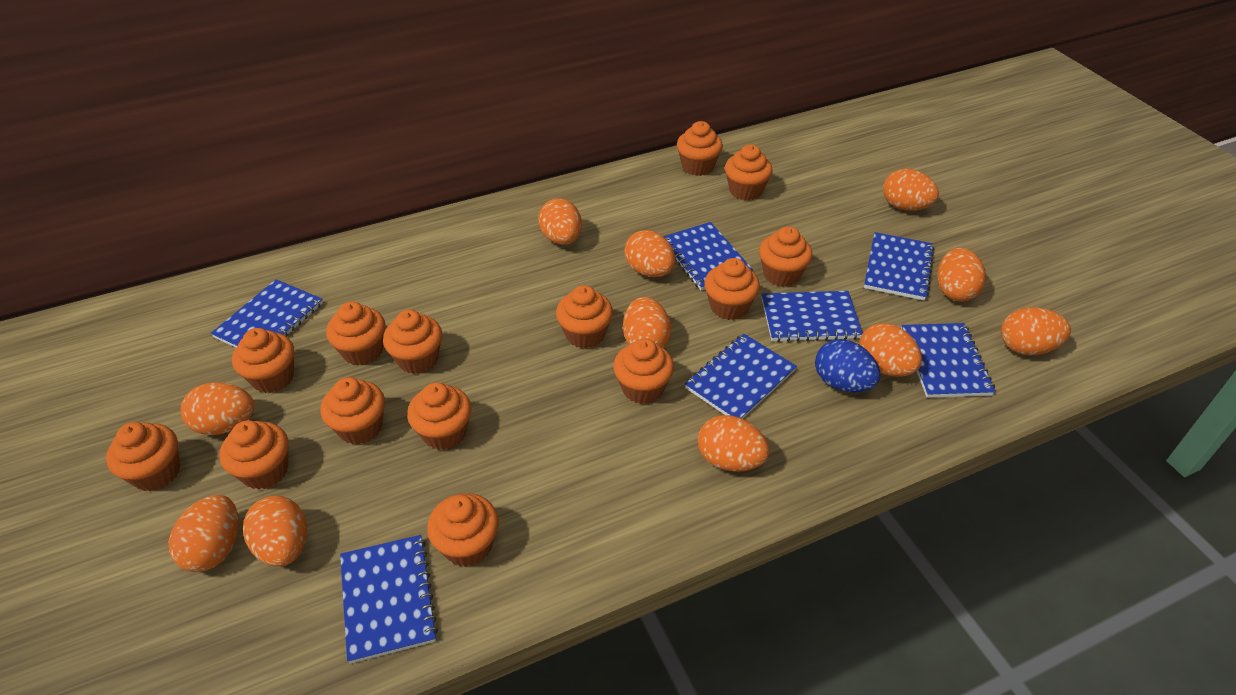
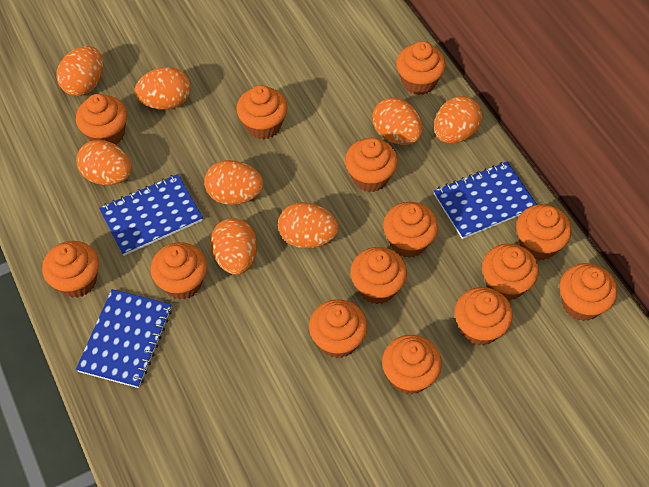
blue egg: [815,339,880,393] = 1 -> none = 0
blue notebook: [211,279,323,348] [340,535,438,664] [663,222,753,291] [685,334,797,419] [762,291,863,342] [864,232,935,301] [901,323,996,398] = 7 -> [76,289,172,388] [99,174,203,256] [434,161,537,239] = 3
orange egg: [169,495,239,572] [181,382,255,435] [243,496,307,567] [538,198,582,245] [623,297,671,348] [624,230,675,277] [698,415,770,472] [859,323,922,377] [883,169,939,211] [937,248,986,302] [1001,307,1071,355] = 11 -> [56,46,103,96] [76,140,132,185] [134,67,191,110] [204,160,264,205] [210,218,257,275] [278,202,338,248] [372,98,423,145] [434,96,482,144] = 8

